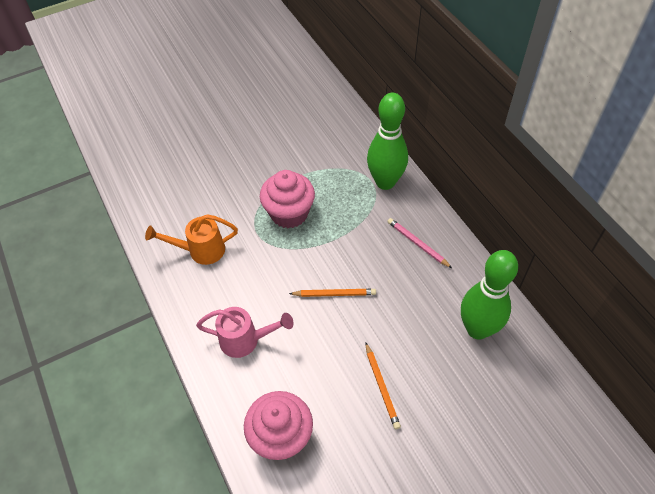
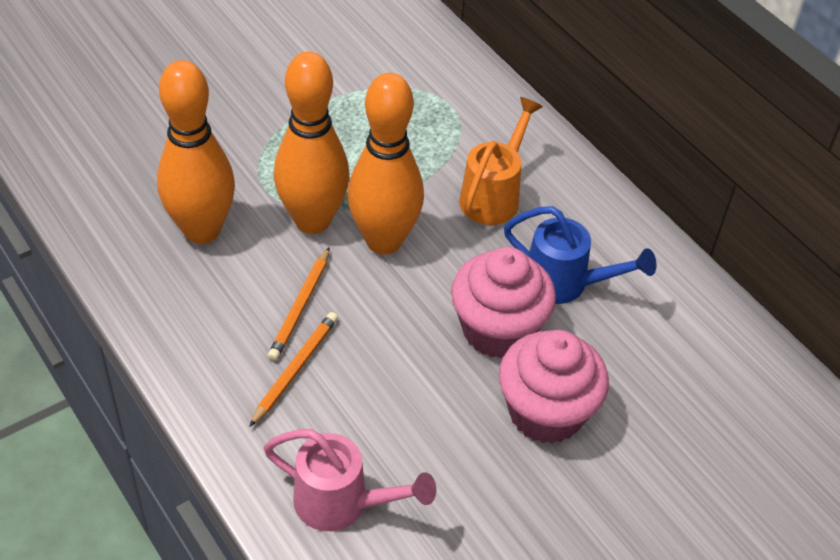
blue watering can: none = 0 -> [504,206,657,304] = 1
green bowling pin: [367,93,408,190] [461,250,518,340] = 2 -> none = 0
orange bowling pin: none = 0 -> [157,60,235,244] [274,51,349,234] [348,73,424,254] = 3
pink pencil: [387,218,452,268] = 1 -> none = 0

